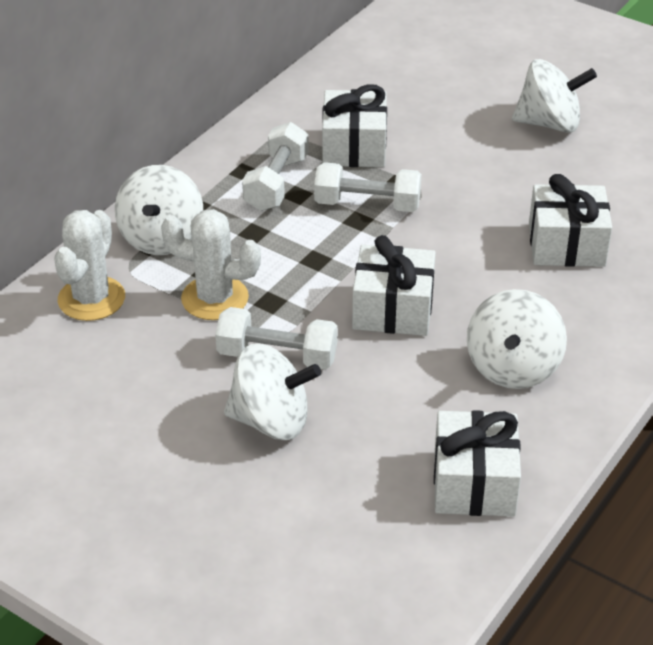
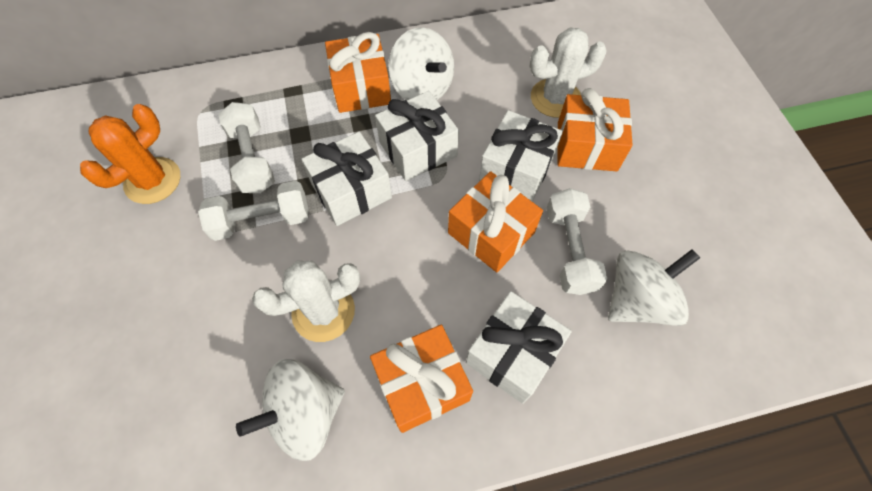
orange cactus: none = 0 -> [80,104,181,204] = 1
orange gift: none = 0 -> [325,32,391,113] [370,325,473,433] [448,171,543,272] [558,88,633,171] = 4
white spinning top: [115,165,203,255] [224,343,321,440] [467,289,567,389] [512,59,597,133] = 4 -> [236,359,345,461] [388,27,454,101] [608,249,700,326] = 3

